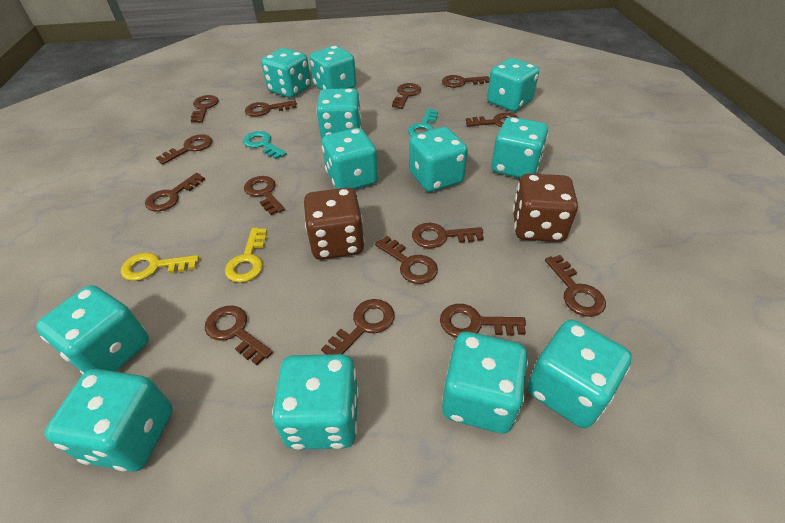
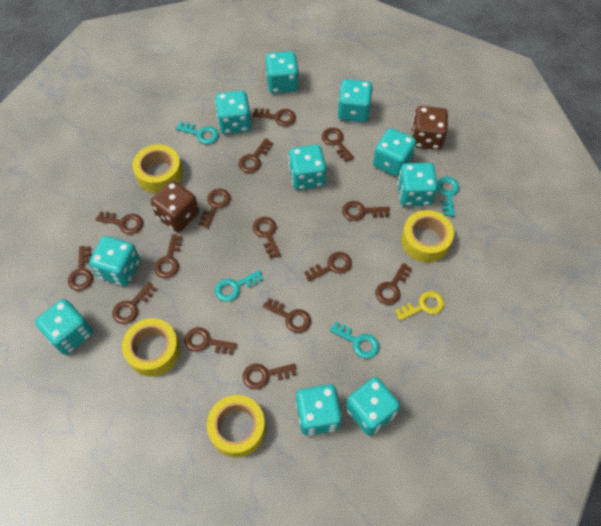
brown key: [145,173,205,211] [156,134,212,165] [191,95,219,123] [205,305,273,365] [244,176,285,215] [245,100,297,117] [321,299,394,355] [375,236,438,284] [392,83,421,109] [412,223,484,248] [440,304,526,338] [442,75,489,88] [466,113,519,127] [545,255,606,317] = 14 -> [68,246,93,291] [96,212,143,234] [112,282,156,324] [154,234,183,278] [184,327,237,355] [199,189,230,228] [238,138,273,173] [243,363,296,390] [252,108,296,126] [253,217,281,259] [263,298,311,333] [304,252,352,282] [322,128,354,162] [342,201,390,221] [375,263,412,305] = 15
turquoise dice: [36,285,149,374] [44,369,173,472] [261,48,311,98] [272,354,359,450] [310,46,356,90] [316,88,362,138] [322,128,378,189] [409,127,468,192] [442,332,528,433] [487,58,539,112] [491,117,548,178] [527,320,632,428] = 12 -> [35,299,93,355] [89,236,140,286] [215,90,251,134] [265,51,299,94] [289,144,326,190] [296,384,342,436] [337,79,373,122] [346,377,400,435] [373,128,416,177] [397,163,438,206] = 10
turquoise key: [243,131,287,159] [408,109,438,136] = 2 -> [176,122,219,144] [215,270,264,302] [330,322,379,359] [437,177,459,217] = 4
yellow key: [121,252,199,281] [225,228,267,283] = 2 -> [395,291,444,321] = 1
yellow tape: none = 0 -> [122,318,180,377] [133,144,183,193] [207,395,266,458] [401,210,454,263] = 4

